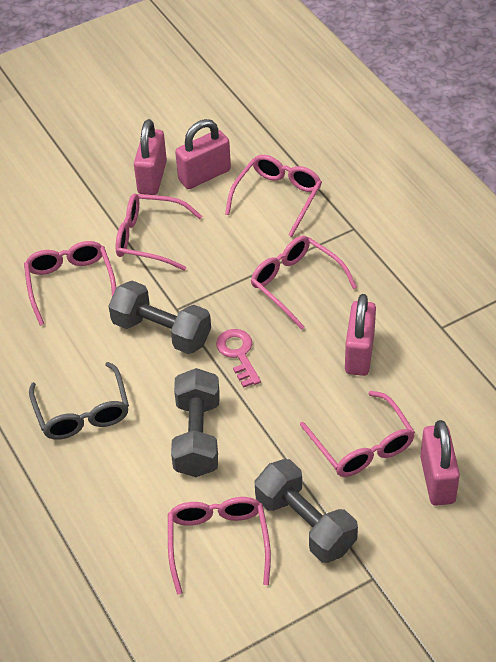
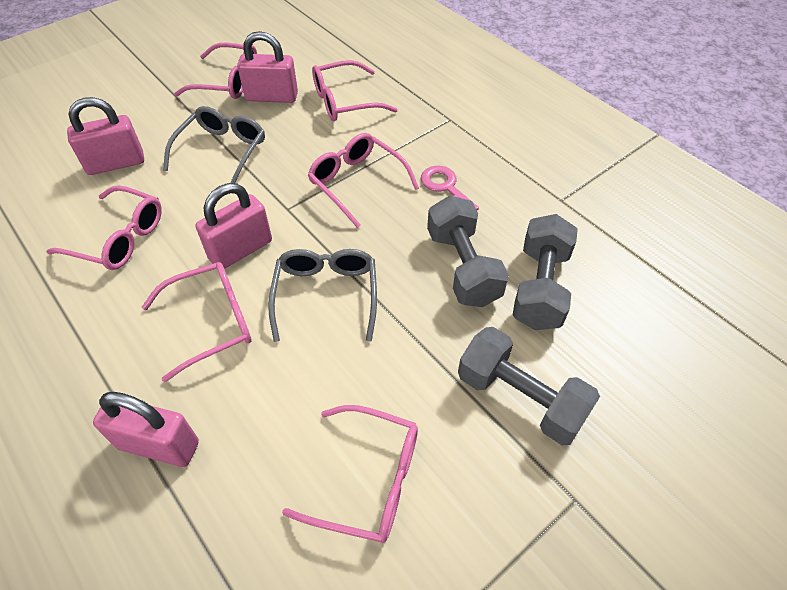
grey glasses: [29,362,129,440] = 1 -> [163,106,265,183] [268,249,377,342] = 2

